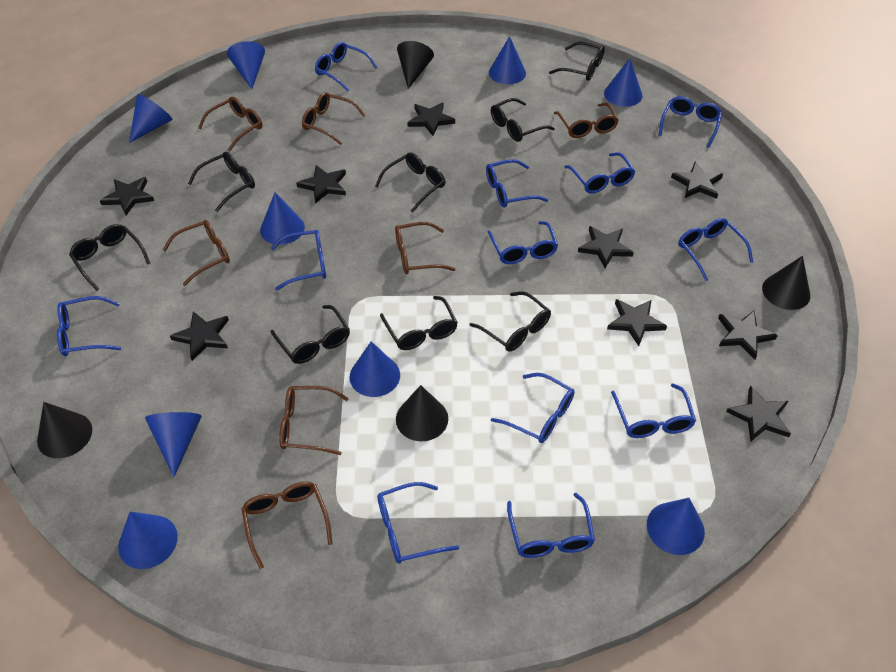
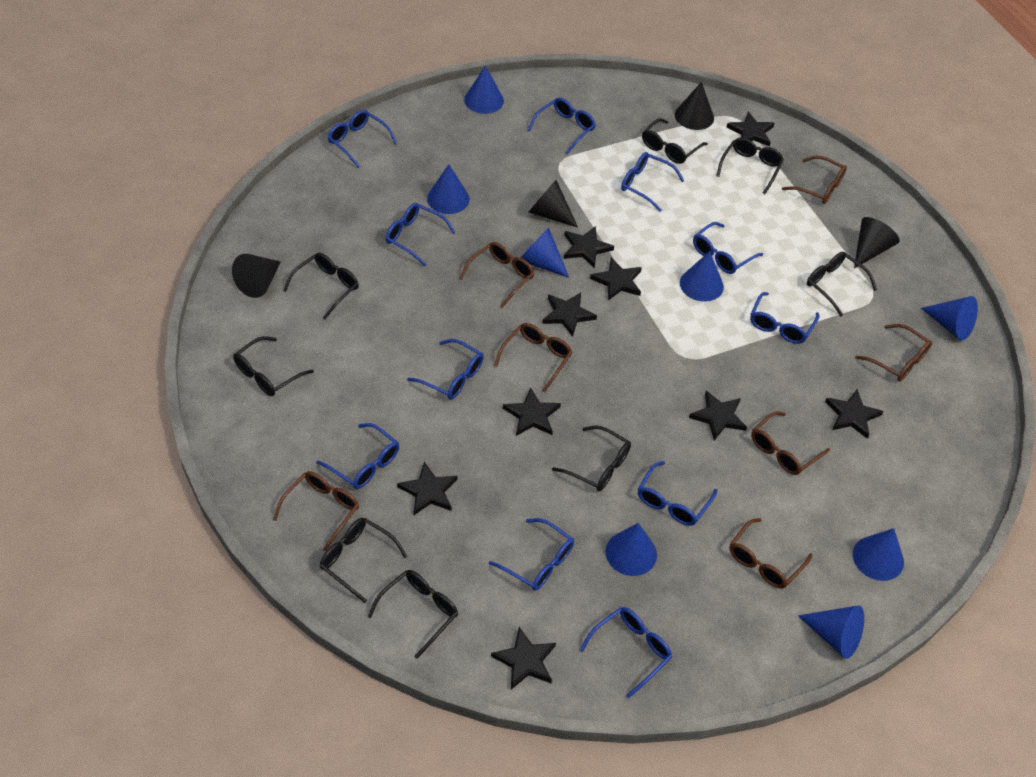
blue cone: [118,512,178,569] [129,94,173,143] [145,412,202,477] [227,41,265,89] [260,192,305,245] [350,341,400,397] [489,36,526,84] [604,58,642,107] [647,498,705,555] = 9 -> [427,164,470,214] [464,65,504,114] [521,228,569,278] [606,523,657,576] [680,251,724,302] [798,605,864,659] [853,528,904,581] [921,296,978,341] = 8
blue glasses: [57,296,121,356] [270,230,326,290] [315,42,377,91] [377,482,459,564] [486,159,548,207] [487,221,558,264] [491,373,574,443] [507,493,595,558] [565,152,635,194] [611,383,696,438] [659,96,722,148] [678,218,753,281] = 12 -> [317,423,399,489] [328,110,397,168] [385,203,456,266] [407,339,484,399] [489,518,574,591] [527,98,596,154] [580,607,672,698] [621,152,685,212] [638,461,717,526] [693,222,763,274] [750,292,820,344] = 11

